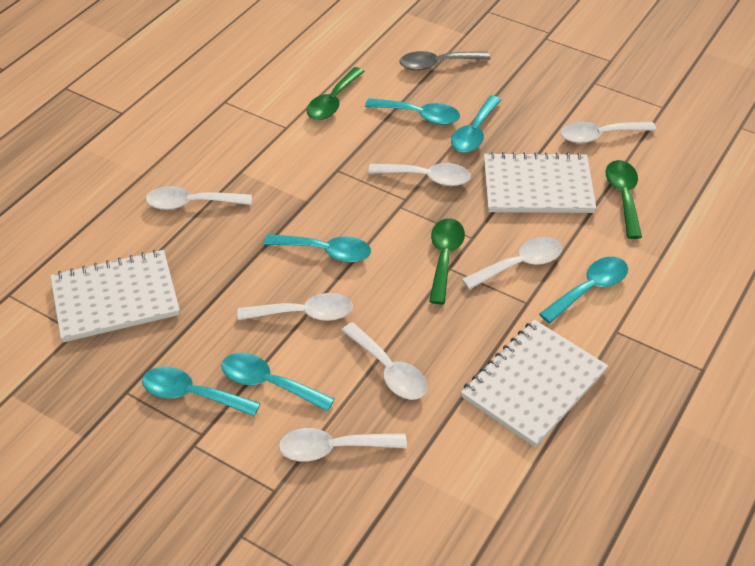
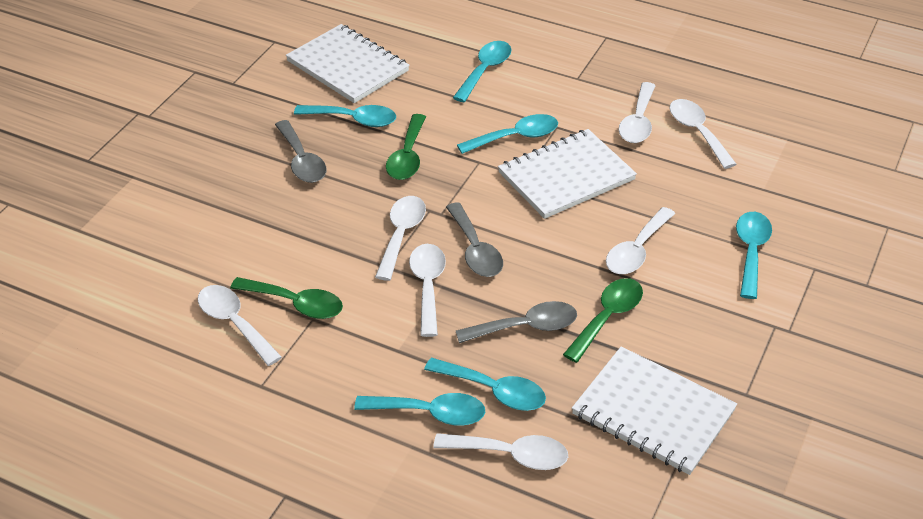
grey spoon: [400,51,490,71] = 1 -> [275,120,326,183] [446,202,503,277] [456,301,577,343] = 3

